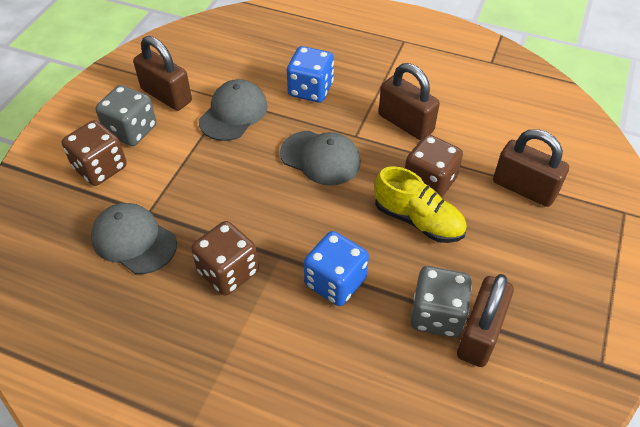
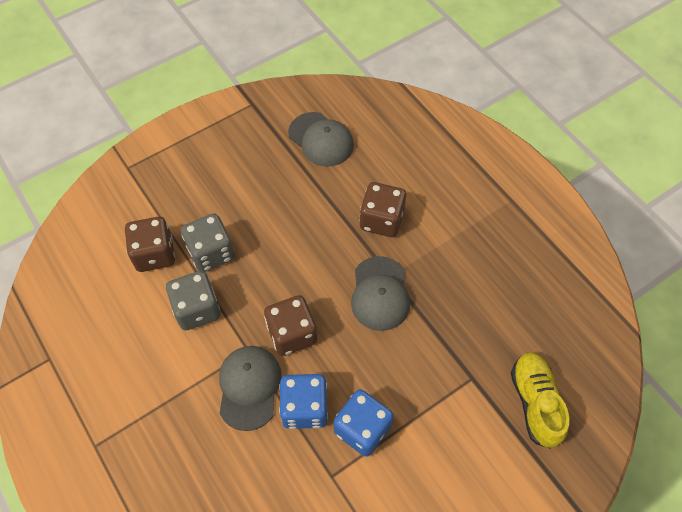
brown padlock: [133,36,192,111] [379,63,440,140] [457,274,514,367] [493,129,569,207] = 4 -> none = 0

